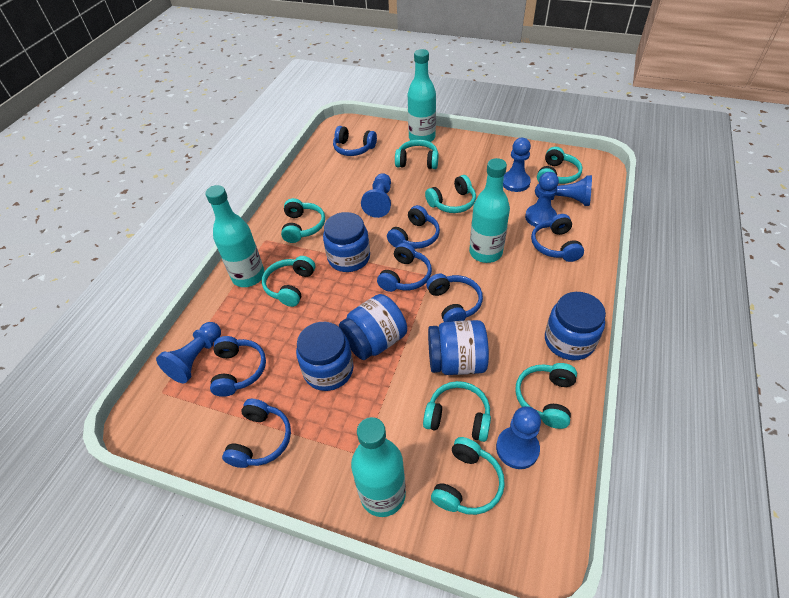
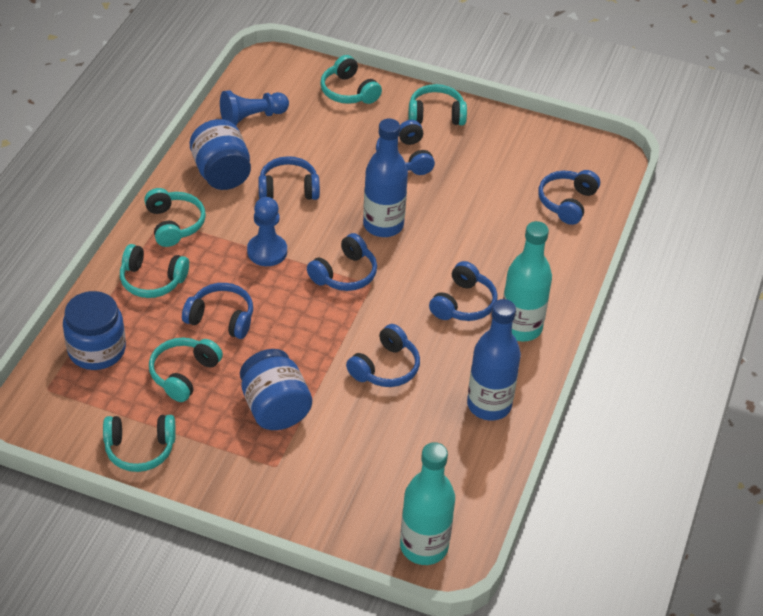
blue bottle: none = 0 -> [363,119,408,237] [467,299,521,421] = 2
blue jar: [296,322,354,391] [323,212,370,272] [339,294,407,360] [428,320,489,375] [545,292,606,360] = 5 -> [63,291,126,370] [190,119,251,190] [240,349,312,430] = 3
blue pawn: [156,322,221,383] [361,173,391,218] [496,406,541,469] [503,138,531,192] [525,172,559,228] [535,175,592,206] = 6 -> [220,90,289,126] [247,197,287,266] = 2
turquoise bottle: [205,185,265,287] [351,417,406,517] [408,49,436,142] [469,158,510,263] = 4 -> [400,442,455,565] [503,221,552,342] = 2
turquoise headphones: [262,256,315,307] [281,198,325,243] [395,140,438,169] [423,381,491,442] [425,175,476,213] [431,437,505,515] [515,363,577,429] [537,147,583,184] = 8 -> [103,415,176,472] [120,244,189,298] [144,188,206,247] [149,338,223,402] [320,55,382,104] [408,84,467,125] = 6

